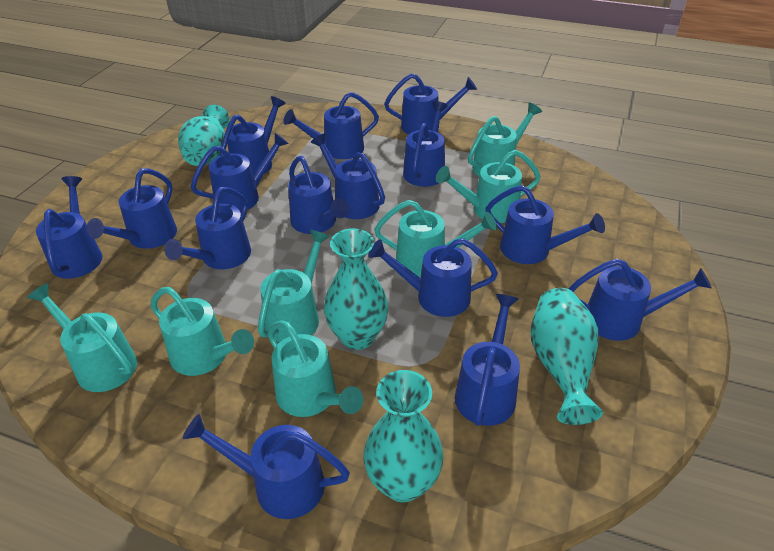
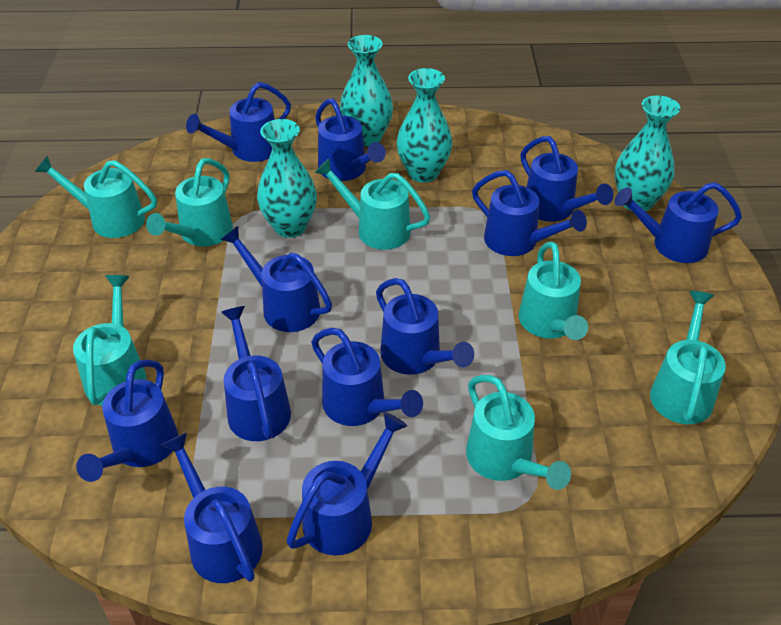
blue watering can: [36,176,102,279] [87,168,177,249] [164,187,251,269] [183,414,350,519] [191,133,289,212] [220,96,286,174] [283,92,379,159] [288,156,349,234] [311,133,385,219] [368,238,498,317] [384,74,477,134] [403,101,448,187] [455,294,520,426] [485,185,605,264] [569,259,712,341] = 15 -> [76,360,178,482] [161,432,263,583] [186,82,291,162] [221,226,332,332] [221,306,291,441] [287,412,407,556] [311,328,423,426] [315,98,386,181] [376,278,474,375] [472,170,587,256] [520,136,613,222] [615,182,742,263] = 12

